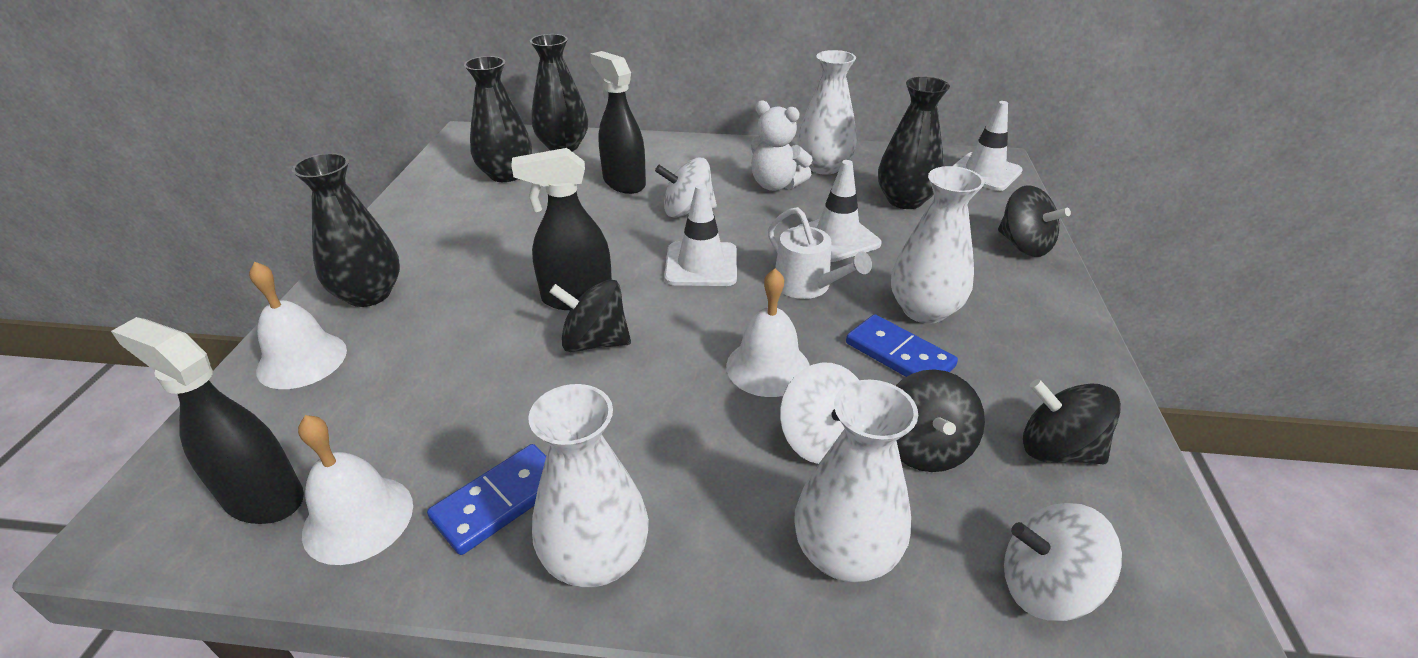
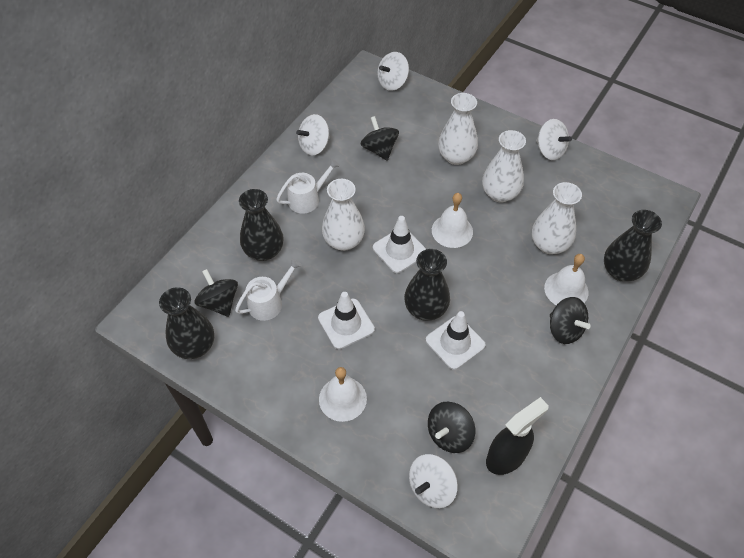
black spray bottle: [111,317,304,524] [511,148,612,310] [590,51,646,194] = 3 -> [486,397,549,475] = 1
blue domino: [427,444,546,555] [846,314,958,377] = 2 -> none = 0
white spinning top: [655,158,717,218] [780,363,859,464] [1004,503,1122,621] = 3 -> [296,114,330,155] [377,52,409,91] [409,454,458,508] [536,119,572,160] = 4
white teddy bear: [751,100,813,191] = 1 -> none = 0
white watering can: [768,207,872,299] = 1 -> [235,258,302,321] [276,159,340,214] = 2

